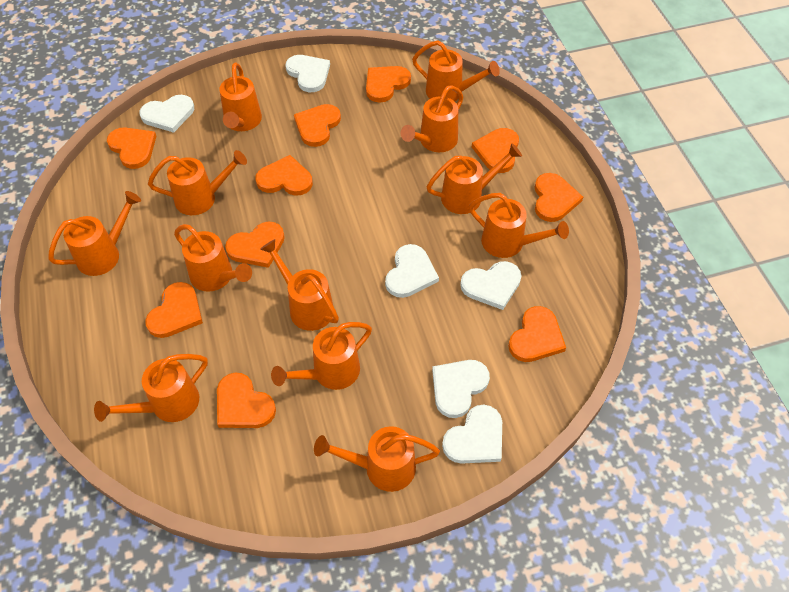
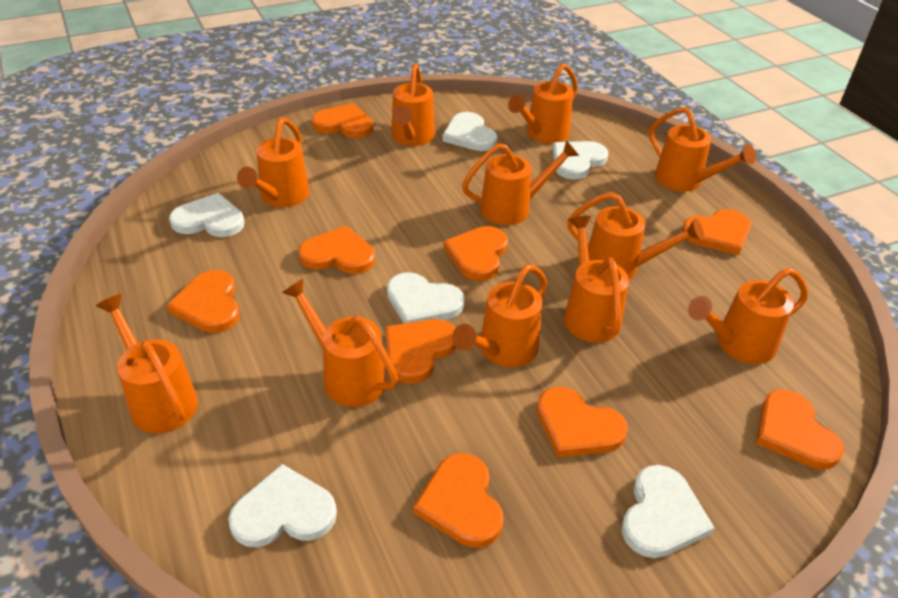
orange heart: [107,127,156,169] [145,282,203,338] [217,372,276,428] [225,222,285,268] [255,155,313,196] [294,104,341,147] [366,66,411,103] [472,128,519,173] [508,306,566,362] [535,173,583,222] = 10 -> [166,270,240,333] [298,226,375,274] [312,103,373,138] [385,319,456,384] [414,453,504,548] [444,226,508,281] [537,387,628,457] [682,209,751,255] [756,389,844,470] = 9
orange watering can: [48,191,141,276] [94,354,208,422] [148,150,247,215] [174,224,252,292] [219,62,262,131] [260,239,339,331] [271,322,372,390] [314,426,440,492] [401,85,463,152] [412,41,500,101] [427,143,522,214] [469,193,569,258] = 12 -> [96,294,198,433] [237,117,309,207] [282,279,398,407] [391,63,435,146] [452,265,547,367] [462,140,579,225] [508,63,578,143] [564,216,629,343] [567,192,704,280] [649,107,756,192] [688,268,808,364] = 11

